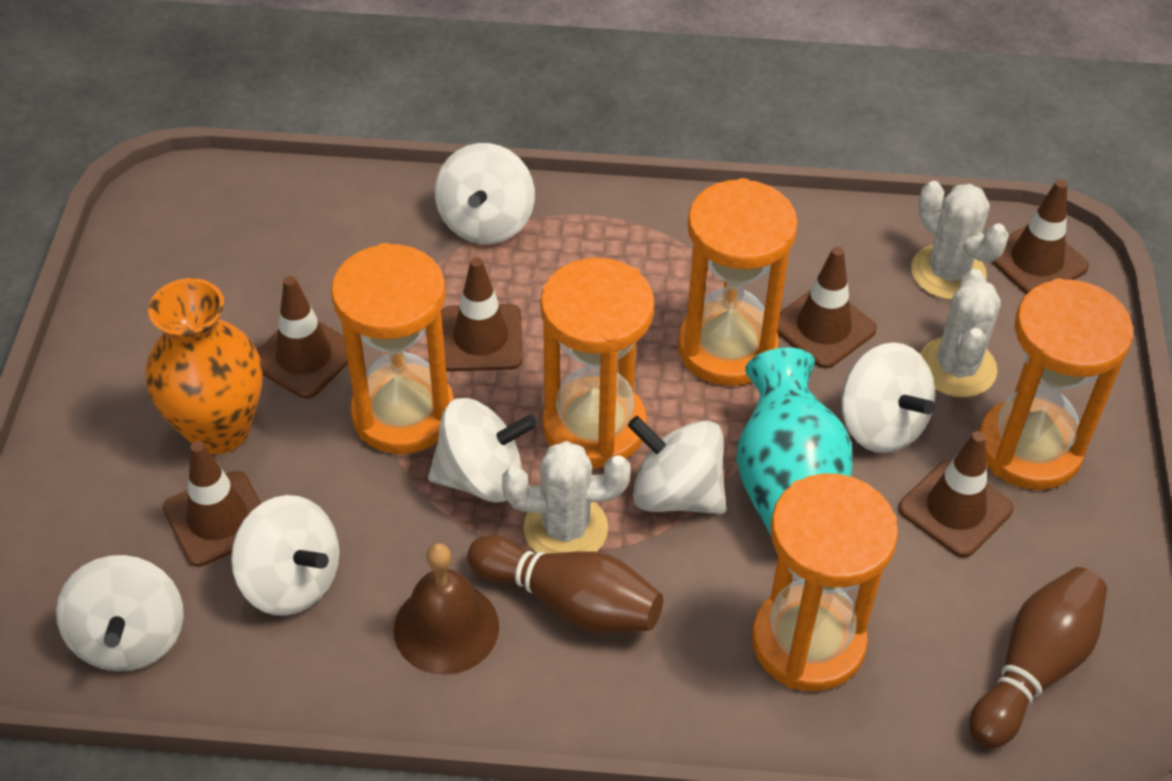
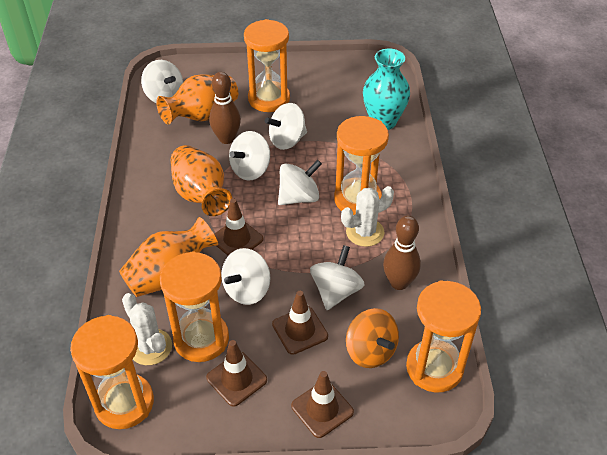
brown bell: [394,543,499,675] = 1 -> none = 0
brown traffic cone: [163,441,262,567] [257,276,348,399] [441,257,523,371] [777,247,877,369] [899,431,1013,557] [992,179,1089,295] = 6 -> [206,340,267,407] [214,198,263,256] [272,291,328,355] [291,371,354,438] = 4
orange spinning top: none = 0 -> [346,308,399,368] = 1
orange vase: [146,278,263,454] = 1 -> [119,217,218,297] [156,74,238,125] [171,145,232,216] = 3
white cactus: [502,441,631,554] [911,181,1009,300] [920,269,1001,398] = 3 -> [122,293,172,365] [341,186,394,247] = 2

